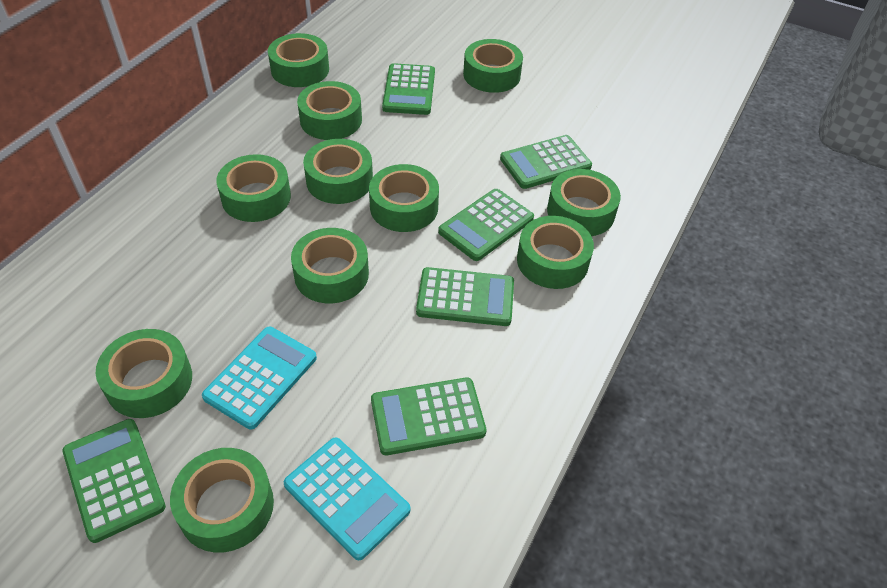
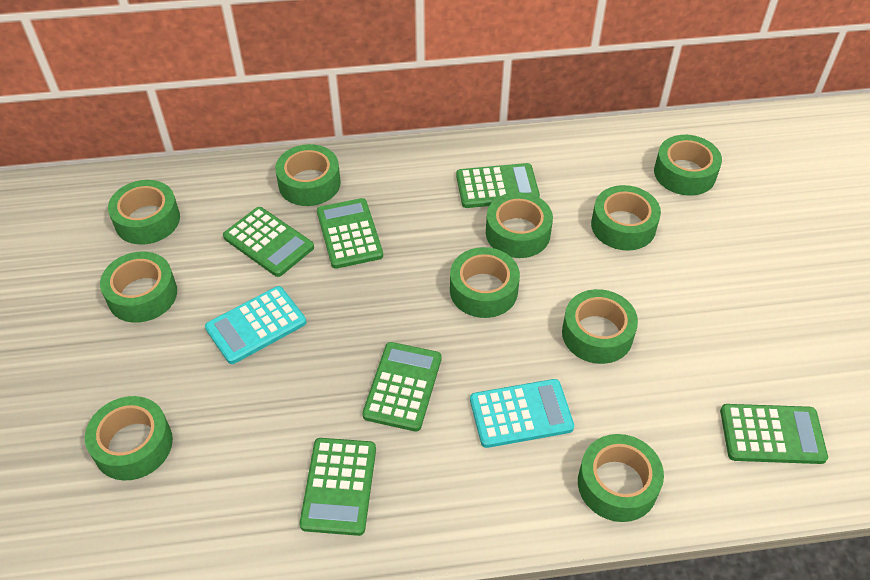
green tape: [96,329,192,418] [170,448,274,553] [216,154,291,222] [268,33,329,87] [291,228,369,303] [297,81,362,140] [303,139,373,204] [369,164,439,232] [463,39,523,93] [517,216,594,289] [547,169,621,236] = 11 -> [85,396,173,480] [100,252,177,323] [108,180,180,245] [275,144,341,206] [450,247,520,318] [486,192,553,258] [562,289,638,364] [578,434,664,522] [591,185,661,251] [654,135,722,196] = 10

